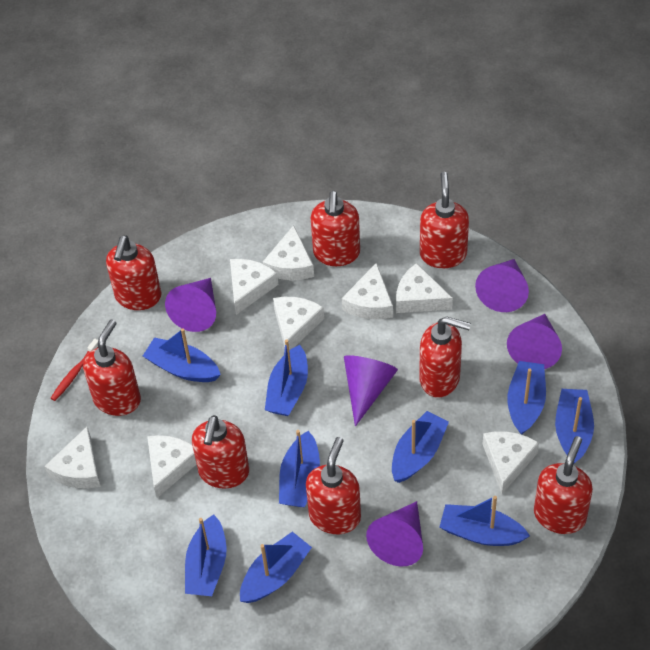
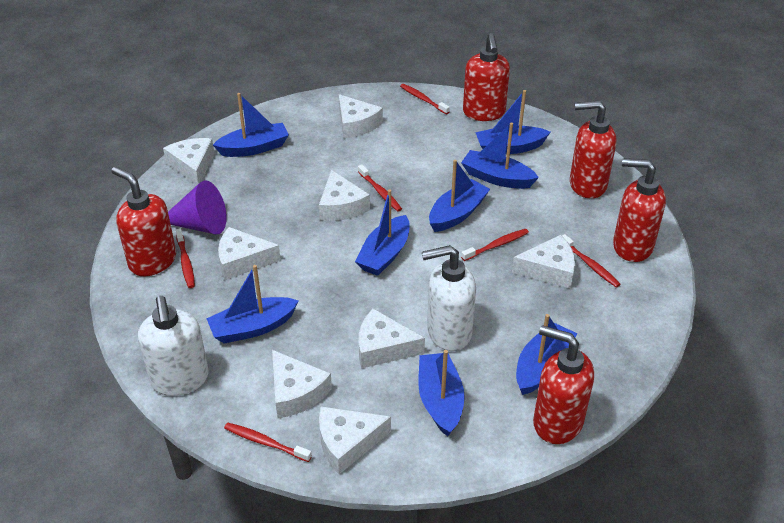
blue boat: [143,328,221,382] [185,514,227,596] [240,532,312,603] [265,339,308,416] [279,430,320,507] [392,411,449,483] [440,496,530,546] [507,361,546,435] [555,389,594,463] = 9 -> [206,265,299,344] [213,93,289,157] [355,189,410,276] [418,350,465,437] [429,160,490,232] [461,123,539,189] [475,90,551,154] [516,314,577,395] = 8
purple cone: [165,278,216,332] [344,355,398,427] [366,501,423,566] [475,259,529,312] [507,314,562,369] = 5 -> [168,180,227,235] = 1
red soap dispenser: [83,319,141,416] [106,235,161,310] [192,415,249,489] [306,437,361,534] [311,191,360,266] [419,316,471,398] [420,172,469,268] [534,436,593,534] = 8 -> [111,167,176,276] [463,33,510,121] [533,325,594,444] [570,100,616,199] [613,158,666,262] = 5
red toothbrush: [51,339,98,401] = 1 -> [176,228,195,288] [224,422,312,462] [358,165,402,211] [400,84,450,114] [461,229,529,261] [562,234,620,287] = 6
white soap dispenser: none = 0 -> [138,296,209,396] [422,245,476,351] = 2

